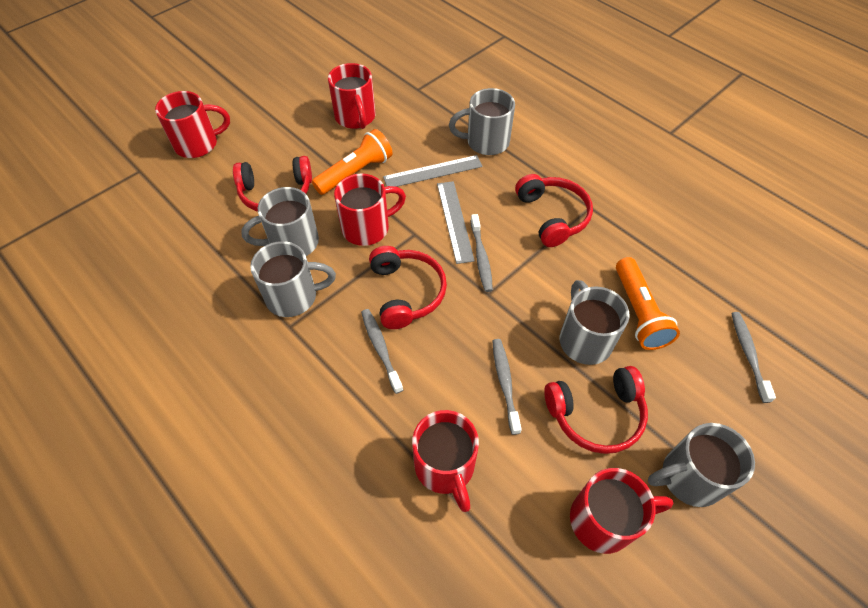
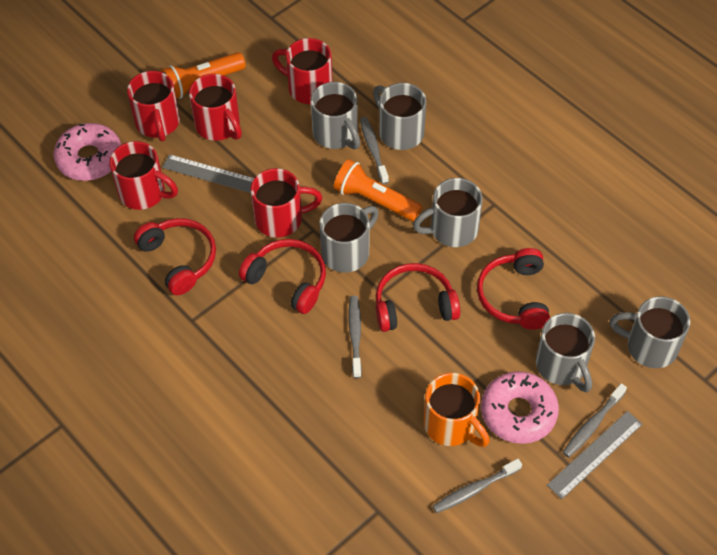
grey mug: [241,187,319,256] [250,241,336,317] [449,88,515,155] [560,280,630,365] [648,423,755,507] = 5 -> [311,82,360,149] [319,203,379,273] [373,83,426,150] [413,178,483,247] [536,313,595,392] [610,296,690,368] = 6
orange mug: none = 0 -> [424,373,490,447] = 1
pink donut: none = 0 -> [53,123,121,181] [481,371,559,444] = 2

